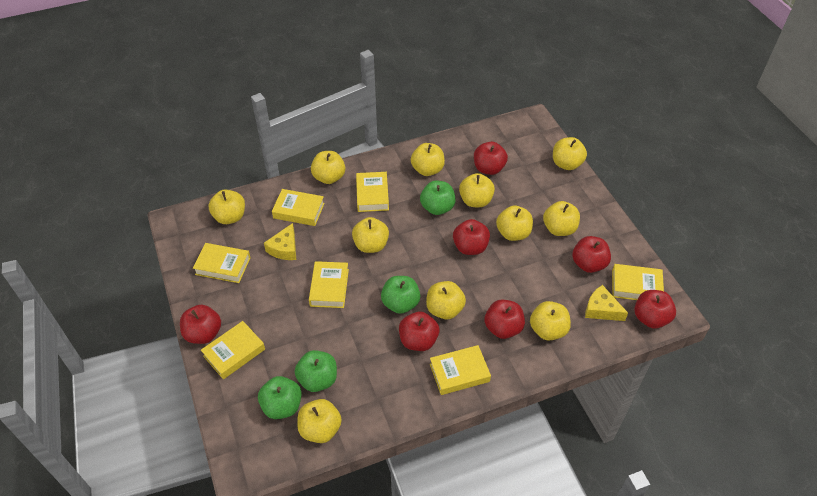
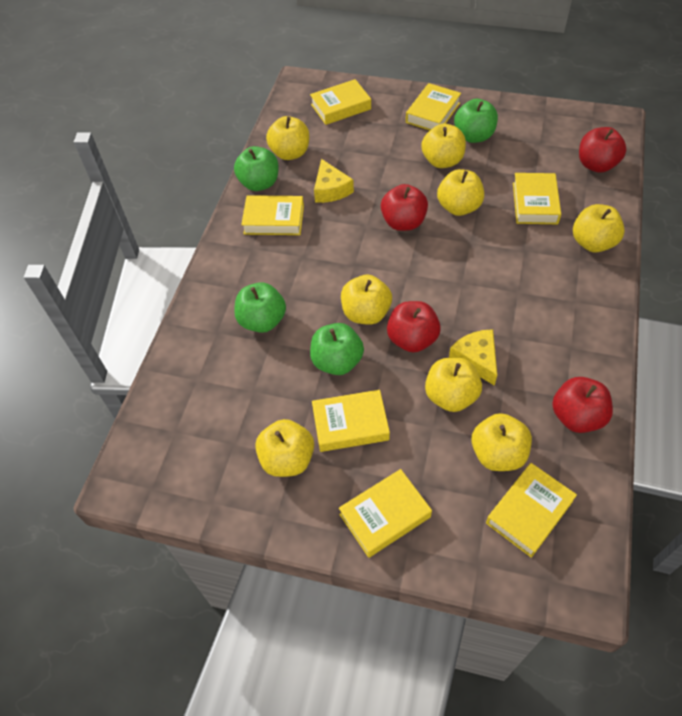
red apple: [180,305,221,344] [399,312,439,351] [453,219,490,255] [474,142,508,175] [484,299,525,339] [572,236,611,273] [634,290,676,328] = 7 -> [381,184,428,231] [387,301,441,353] [552,377,613,433] [579,127,627,173] = 4
yellow apple: [208,189,245,224] [297,399,342,443] [311,151,345,184] [352,217,389,253] [411,143,445,176] [426,281,466,319] [459,173,495,207] [496,205,533,241] [530,301,571,341] [543,201,580,236] [553,137,587,170] = 11 -> [255,419,314,477] [266,116,309,160] [341,275,392,325] [421,123,466,168] [425,358,482,412] [437,169,484,216] [471,413,532,471] [573,204,625,252] = 8

